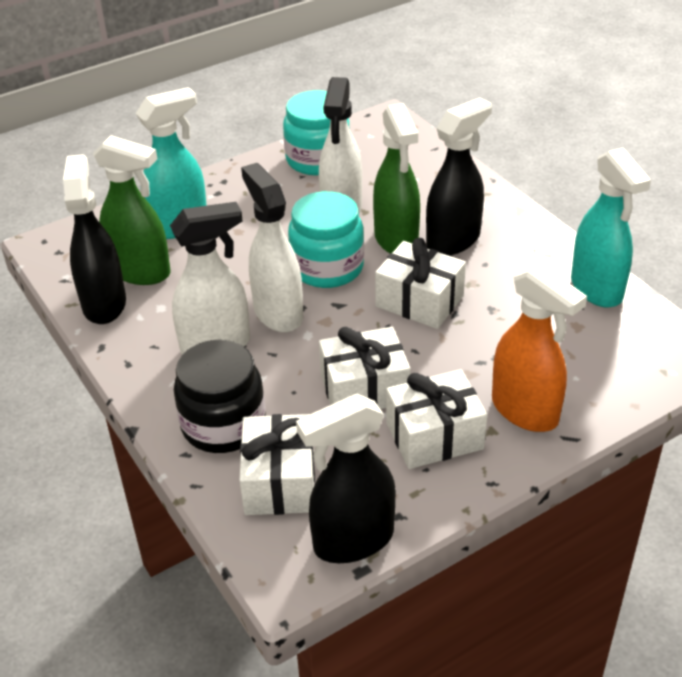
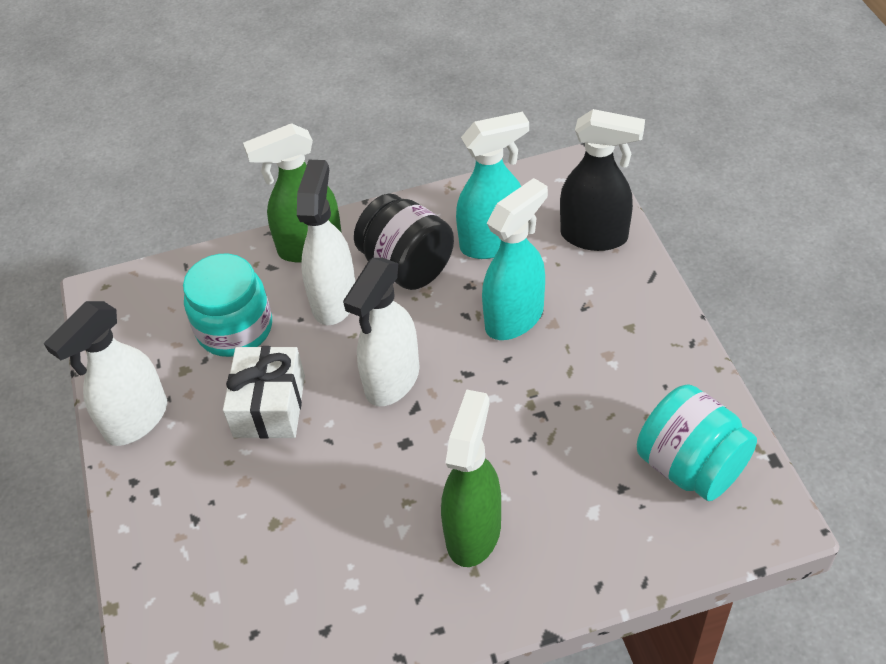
black spray bottle: [63,154,126,324] [296,394,396,563] [426,98,492,255] = 3 -> [560,109,645,251] = 1
orange spray bottle: [492,263,587,432] = 1 -> none = 0
white gift: [239,414,315,515] [319,327,411,409] [375,238,466,329] [386,369,487,469] = 4 -> [223,346,305,439] = 1

